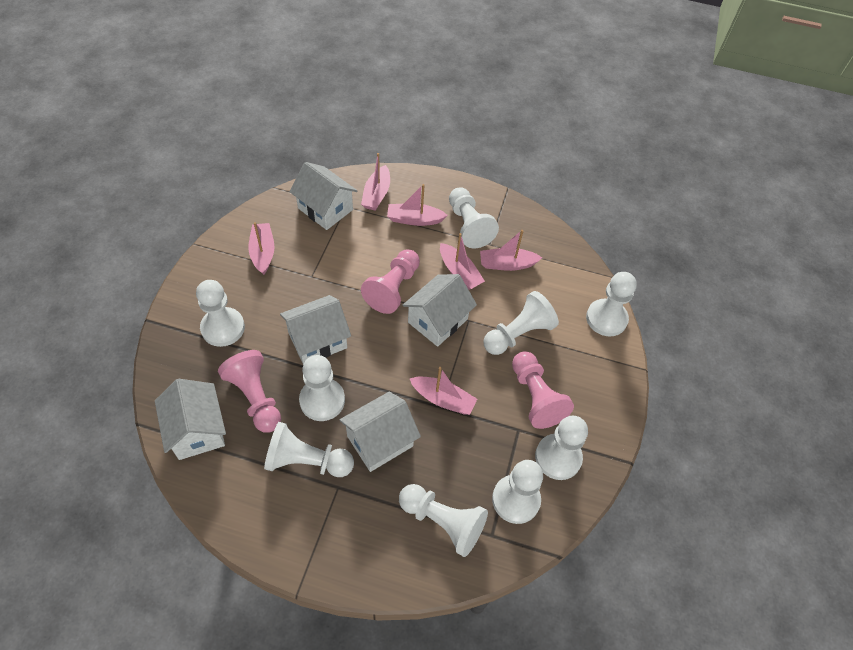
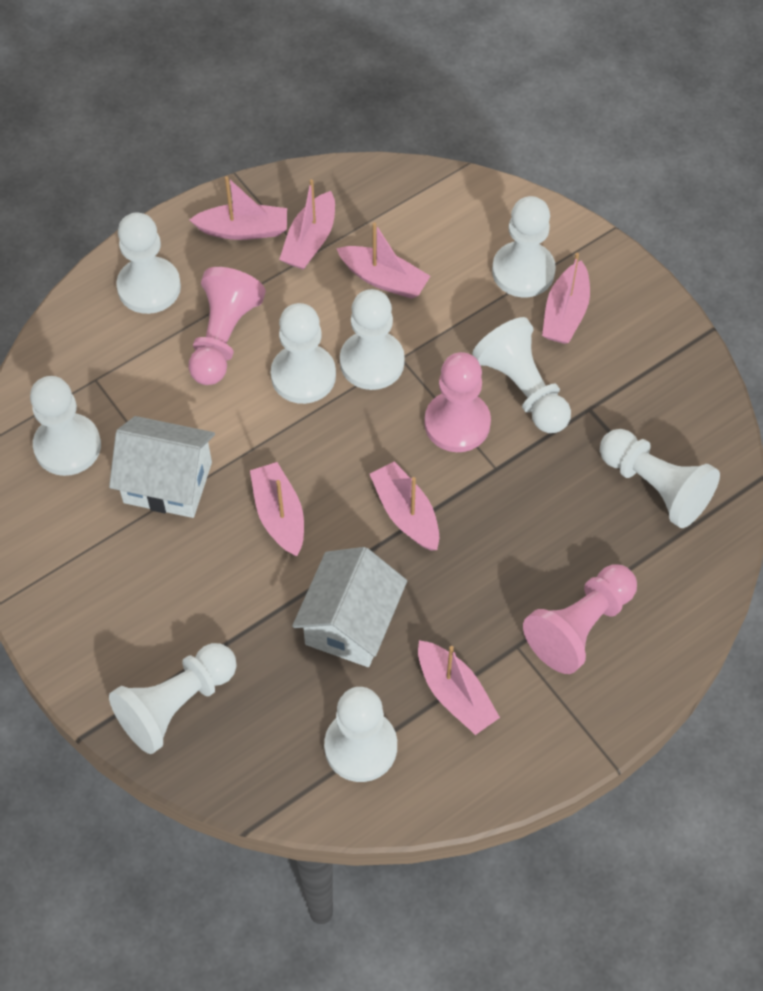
pink boat: [248,222,275,275] [361,153,390,211] [387,184,448,226] [410,367,477,415] [440,233,485,290] [480,230,542,271] = 6 -> [189,176,287,240] [250,462,304,556] [279,179,335,270] [336,222,430,299] [370,461,439,551] [418,640,500,735] [542,253,590,344] = 7
white house: [155,379,226,460] [280,295,351,365] [289,162,357,230] [339,392,421,472] [402,274,477,347] = 5 -> [109,416,215,518] [292,547,407,667] = 2

